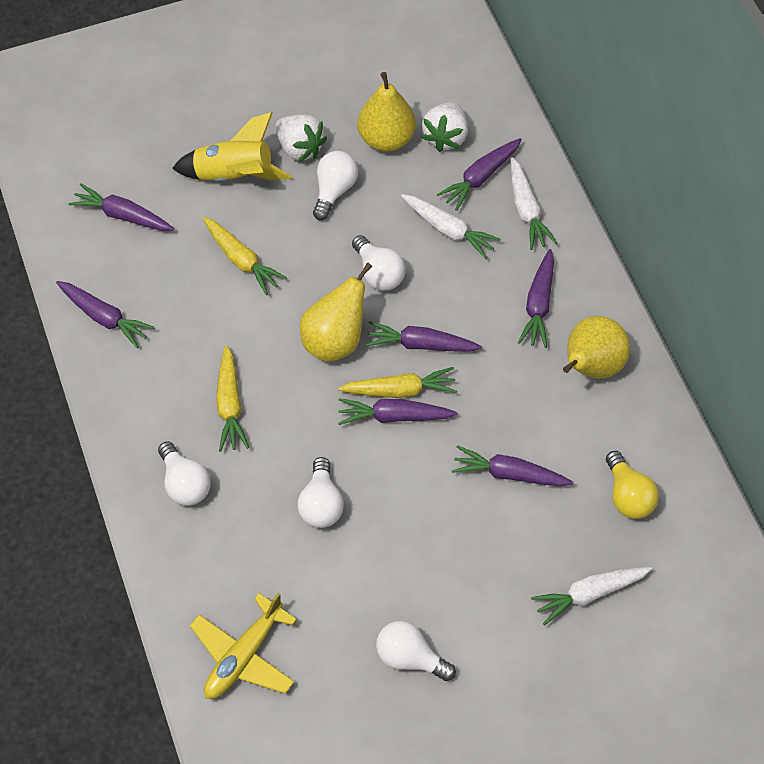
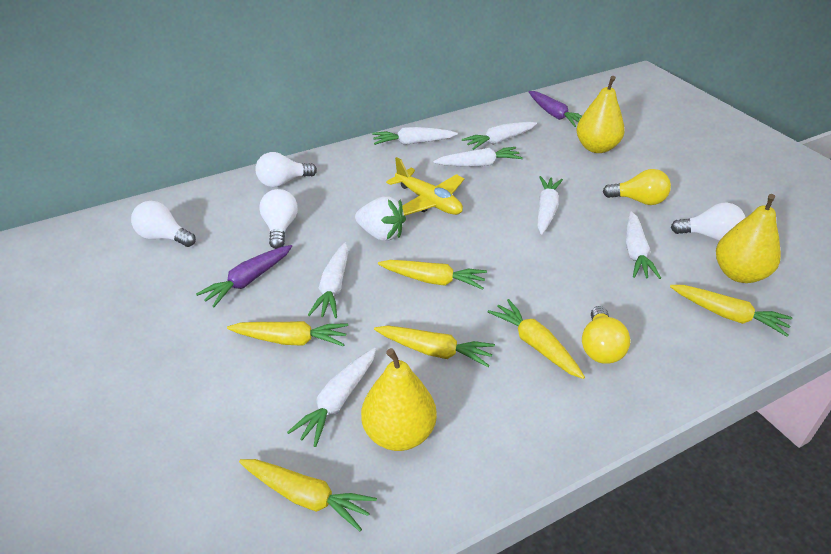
purple carrot: [56,281,155,348] [69,183,174,231] [338,398,457,425] [365,321,482,352] [437,138,522,211] [452,445,574,487] [518,249,554,348] = 7 -> [196,245,292,307] [529,91,582,127] = 2
white carrot: [401,194,501,259] [511,157,557,250] [531,567,652,625] = 3 -> [287,348,376,447] [308,242,349,318] [372,127,458,145] [433,147,523,167] [462,122,537,150] [538,176,563,234] [626,212,661,279] = 7
white light bulb: [158,441,211,506] [297,457,344,528] [313,151,358,221] [352,235,405,291] [376,621,456,681] = 5 -> [131,201,196,247] [255,152,317,187] [259,189,298,249] [671,203,745,241] = 4
white strawberry: [275,114,327,162] [421,102,468,152] = 2 -> [355,196,406,241] = 1
yellow carrot: [203,217,287,295] [216,345,249,452] [338,367,457,398] = 3 -> [227,321,348,347] [239,459,377,531] [374,326,495,367] [378,260,487,290] [488,299,585,379] [670,285,792,337] = 6
yellow light bulb: [606,451,659,519] = 1 -> [582,306,630,364] [603,169,671,205] = 2
yellow rocket: [172,112,292,182] = 1 -> none = 0

